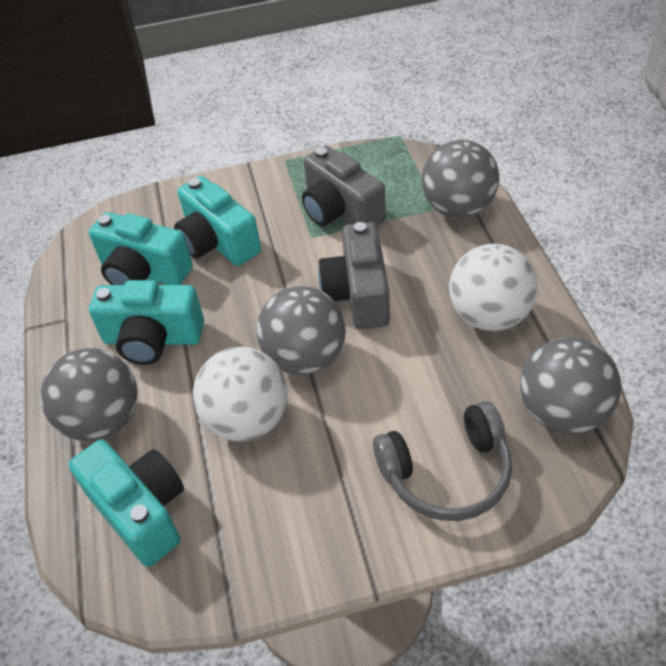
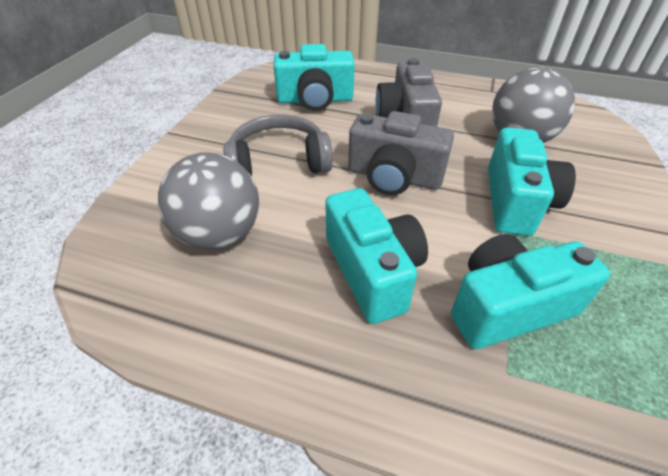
grey ball: [41,348,138,441] [256,286,346,375] [422,140,499,218] [520,337,621,435] = 4 -> [158,152,259,250] [492,67,575,143] = 2
white ball: [193,347,288,442] [449,244,538,331] = 2 -> none = 0

